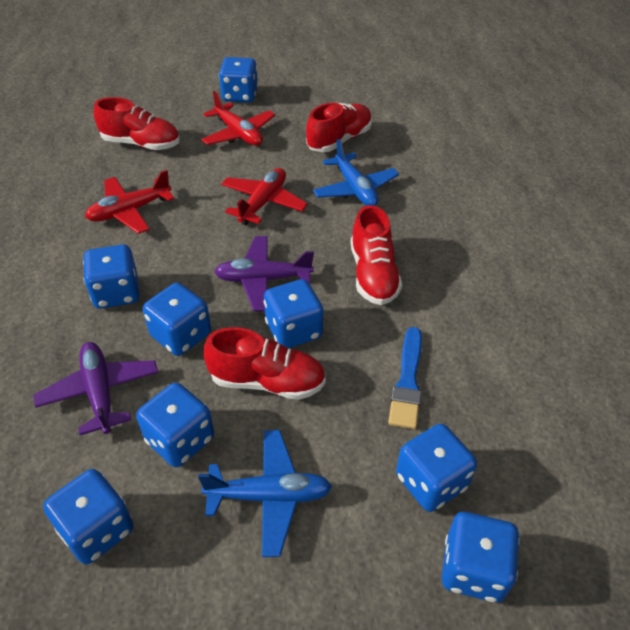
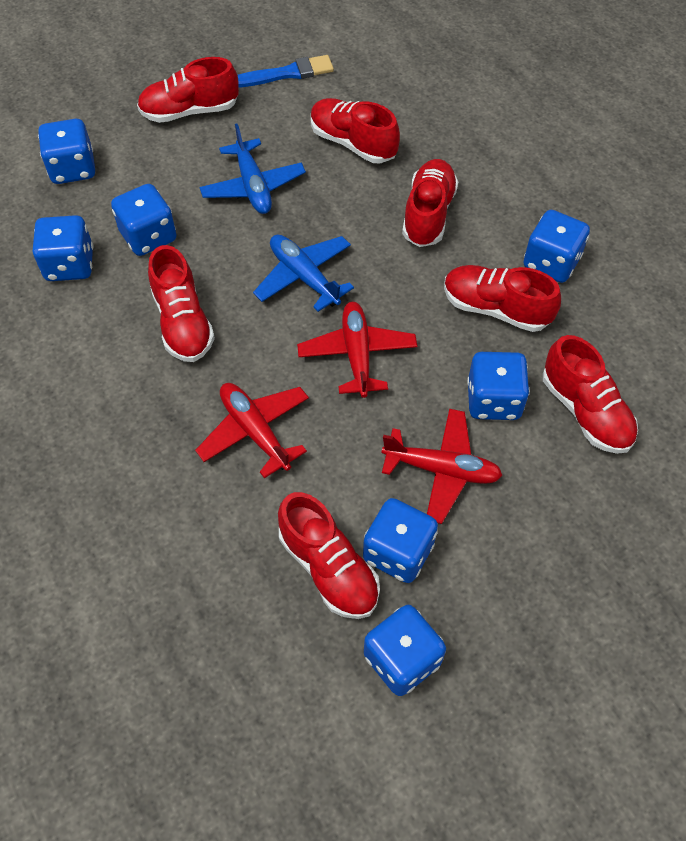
blue dice: [43,469,134,565] [83,244,140,309] [136,383,214,467] [143,283,211,356] [219,57,258,103] [264,279,324,348] [396,424,477,512] [442,512,520,602] = 8 -> [33,215,94,281] [38,119,95,184] [111,184,177,256] [363,498,438,583] [364,605,446,696] [467,352,530,420] [524,210,590,283] = 7
purple plane: [34,342,159,435] [214,236,314,311] = 2 -> none = 0
red shoe: [94,97,180,150] [204,327,326,400] [306,103,372,152] [351,205,402,305] = 4 -> [137,57,239,123] [148,245,215,362] [278,492,380,619] [311,98,400,163] [402,159,458,247] [444,265,561,332] [543,335,638,454] = 7

